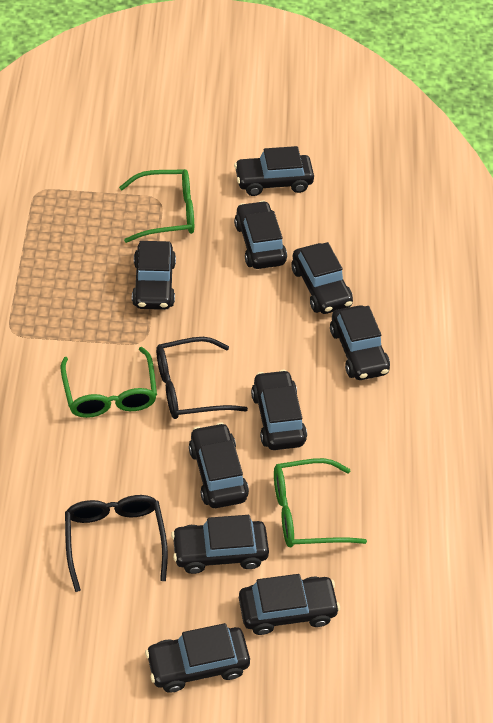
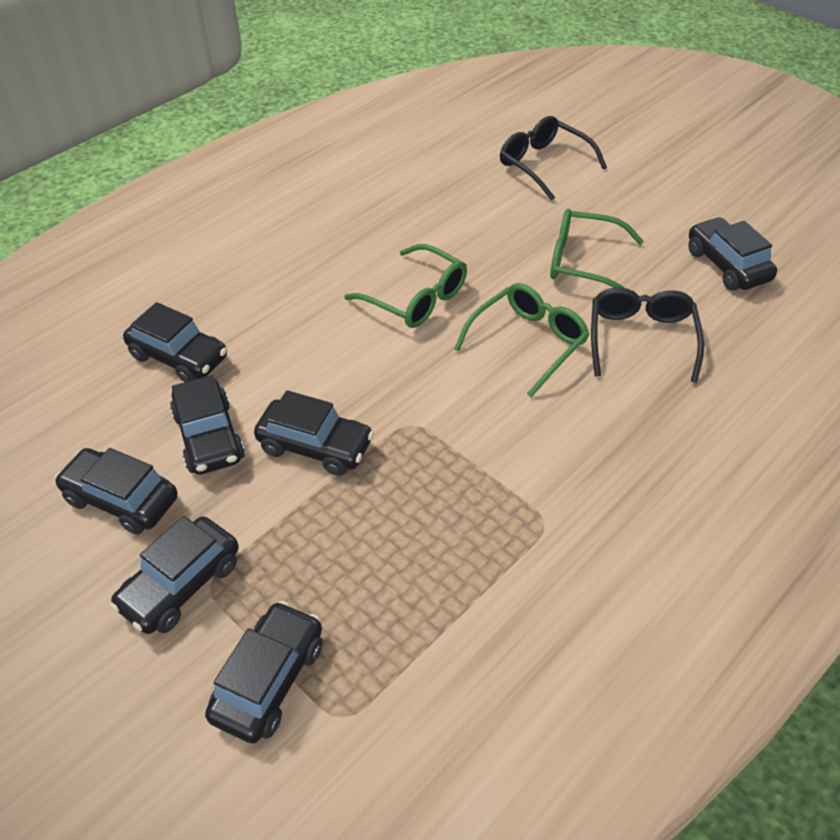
black car: [132,241,176,310] [145,623,250,693] [171,515,269,574] [189,423,249,508] [234,146,314,196] [234,201,287,269] [239,574,340,635] [251,370,307,450] [292,242,353,314] [330,305,390,380] = 10 -> [54,448,178,535] [110,516,239,634] [123,302,227,382] [170,375,245,475] [205,601,323,744] [254,390,374,476] [688,217,777,291] = 7

